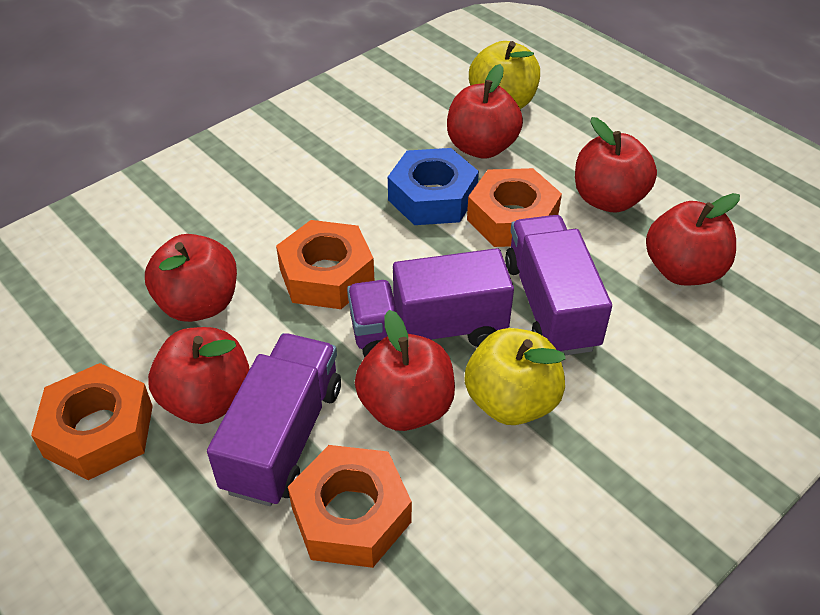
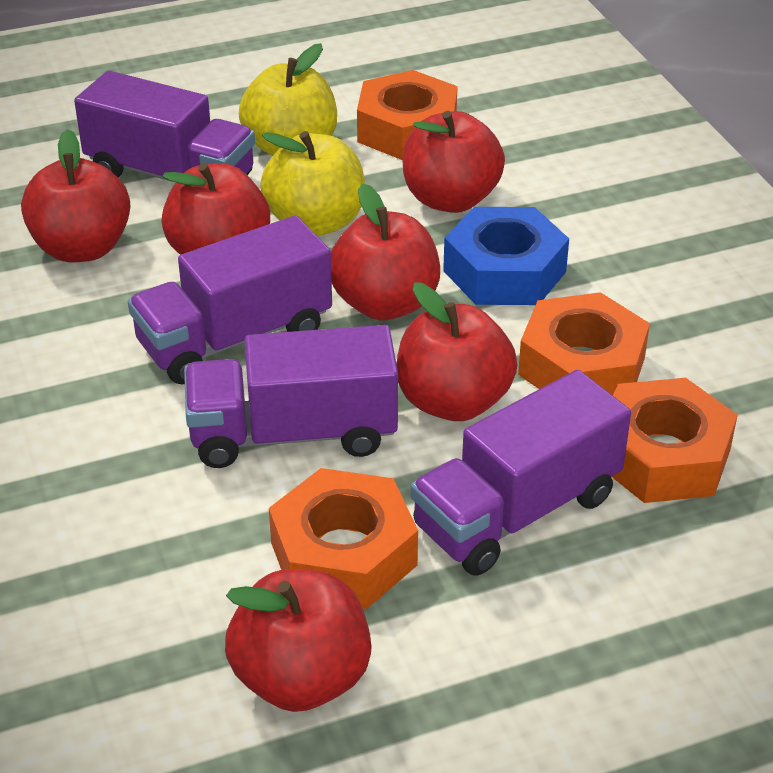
purple truck: [207,333,341,506] [347,248,514,357] [505,215,612,355] = 3 -> [74,71,255,183] [128,216,332,385] [184,325,398,468] [410,370,631,575] = 4

